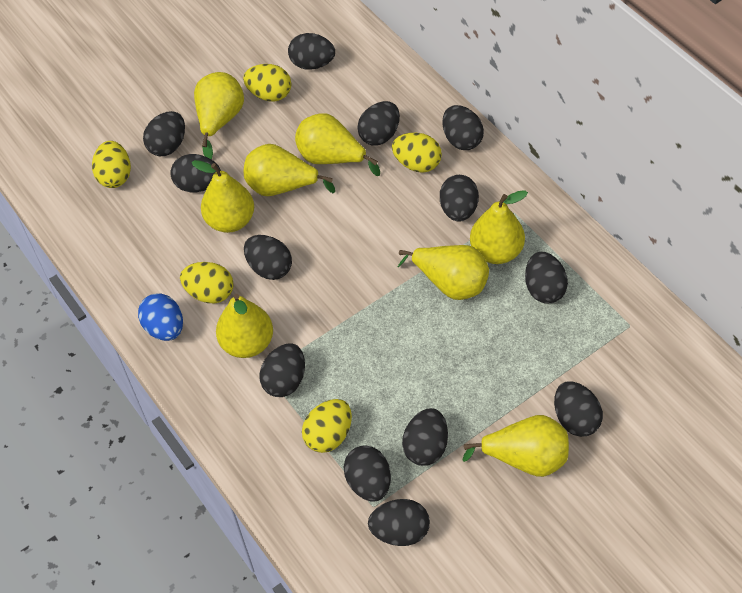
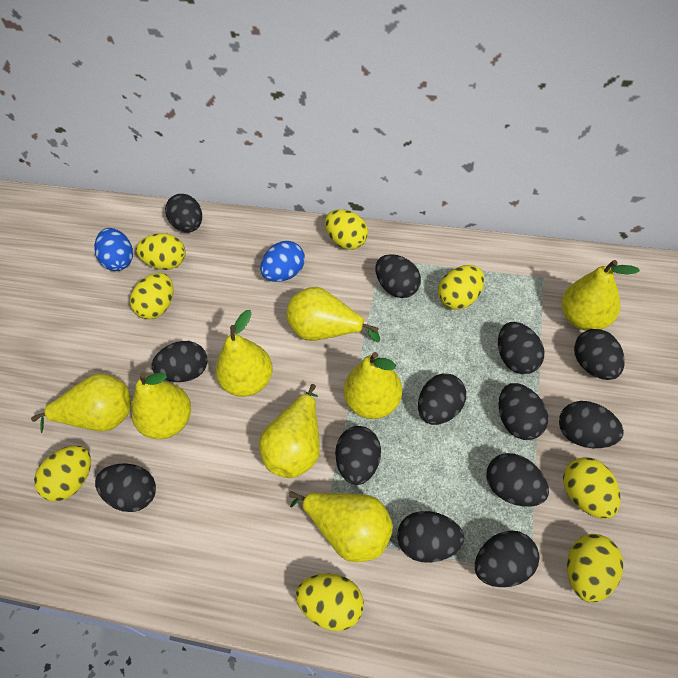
blue egg: [138,293,183,341] = 1 -> [94,228,133,271] [260,241,305,282] = 2
yellow egg: [92,141,131,188] [180,262,234,303] [243,64,291,101] [302,399,352,453] [392,133,442,173] = 5 -> [34,445,91,502] [130,273,173,319] [136,233,186,270] [296,574,364,631] [325,209,368,250] [438,265,484,310] [563,457,621,519] [567,534,623,603] = 8

